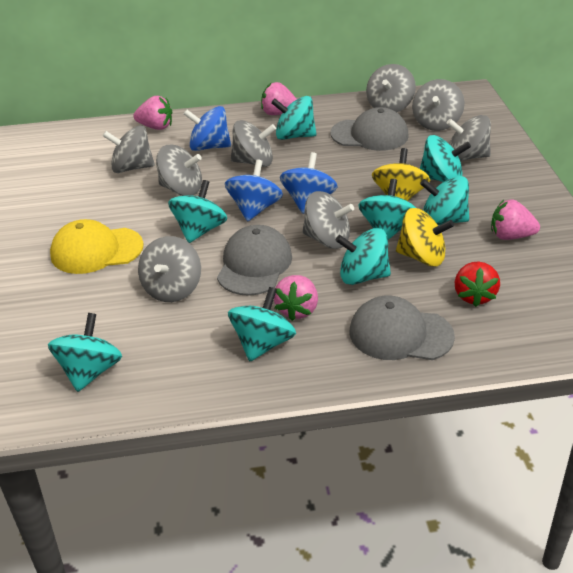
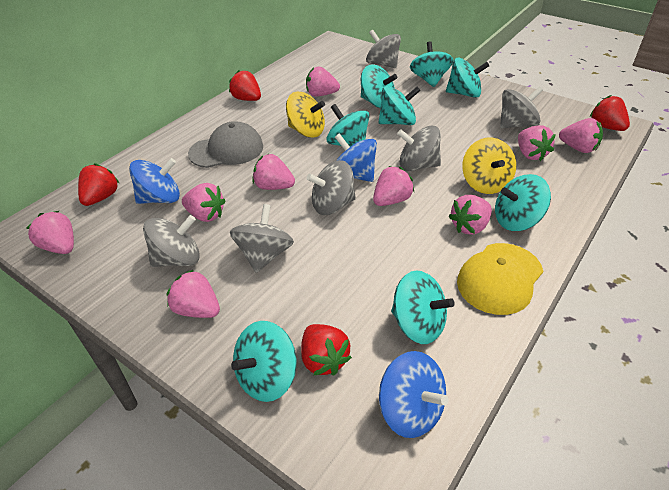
grey cap: [217,225,292,296] [330,107,409,151] [350,295,455,360] = 3 -> [188,121,263,168] = 1
grey spinning top: [103,125,155,173] [138,236,201,302] [156,145,202,196] [231,120,276,167] [302,191,354,249] [366,64,416,112] [412,79,465,131] [447,115,491,161] = 8 -> [143,215,200,267] [230,204,294,273] [307,160,356,215] [366,30,401,68] [397,126,441,171] [500,87,543,128] = 6
pink strawberry: [133,96,172,130] [261,82,297,115] [274,275,318,321] [491,199,540,240] = 4 -> [27,211,74,254] [167,270,220,318] [182,183,226,222] [252,154,295,190] [306,66,340,97] [373,166,414,206] [448,195,492,235] [518,125,556,161] [559,118,603,153] = 9
red strawberry: [455,261,500,307] = 1 -> [78,163,119,206] [229,70,261,101] [301,324,352,376] [590,95,630,131] = 4

